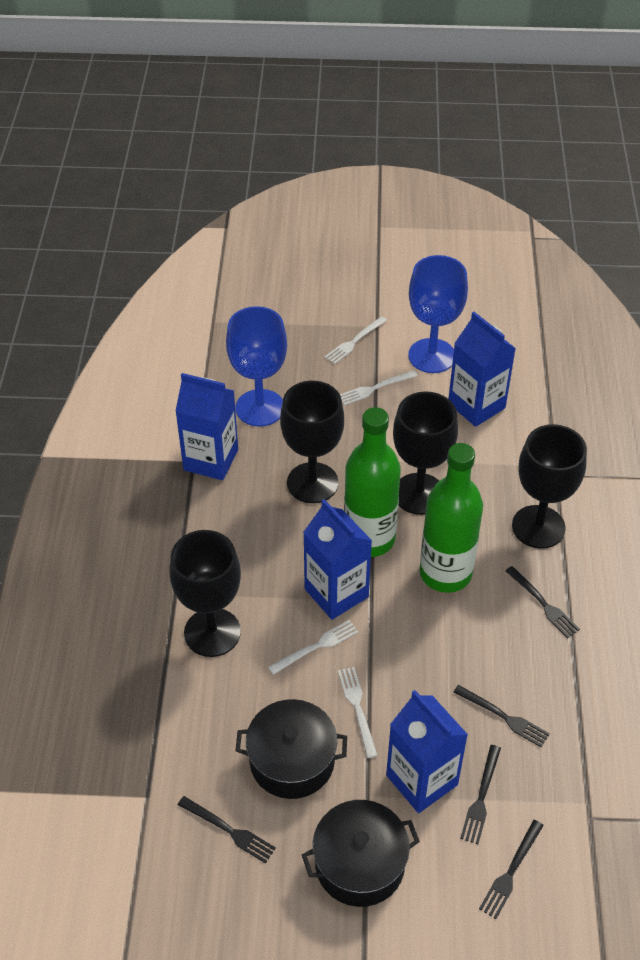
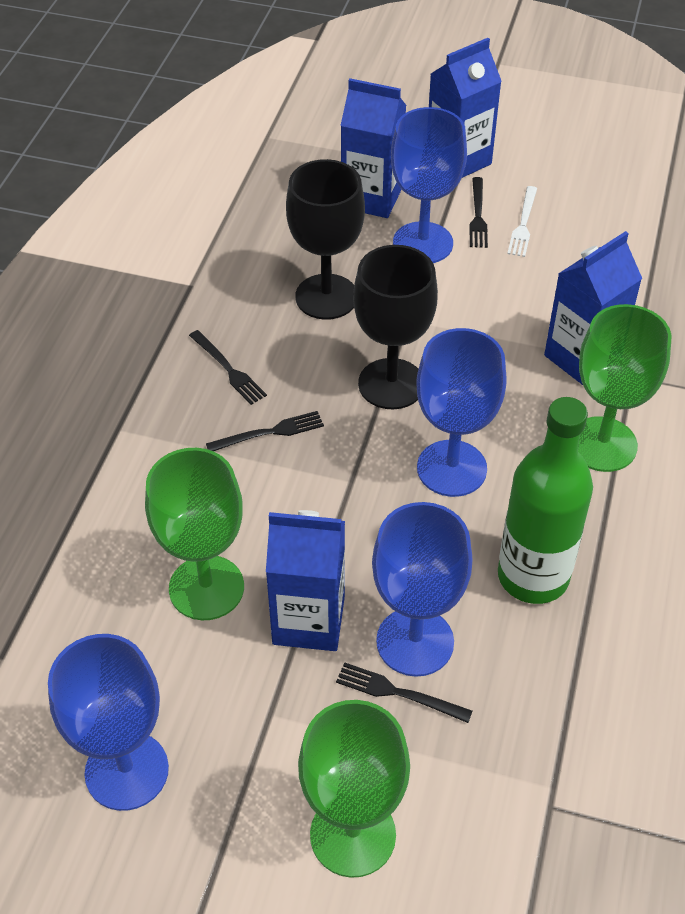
black fork: [178,796,276,864] [453,685,550,747] [460,745,501,844] [479,820,544,919] [505,566,580,638] = 5 -> [189,330,267,405] [206,411,324,451] [336,662,473,723] [469,177,488,248] = 4
black goblet: [169,530,241,657] [280,381,344,503] [393,391,458,515] [512,424,587,549] = 4 -> [286,159,365,320] [353,245,438,409] = 2
black pot: [235,699,347,799] [302,800,420,907] = 2 -> none = 0
blue goblet: [226,306,287,427] [408,255,468,373] = 2 -> [48,634,169,811] [372,502,473,677] [391,107,467,263] [416,328,507,497] = 4
green bottle: [344,407,401,557] [420,443,483,593] = 2 -> [498,397,593,604] = 1
green goblet: none = 0 -> [145,448,244,620] [298,700,410,878] [578,304,671,472] = 3
white fork: [268,620,359,675] [325,316,387,364] [338,667,378,758] [340,370,418,405] = 4 -> [507,186,537,257] = 1

